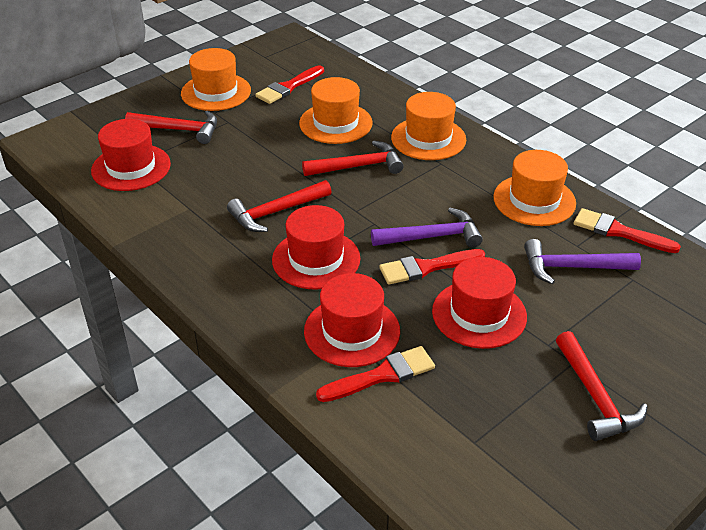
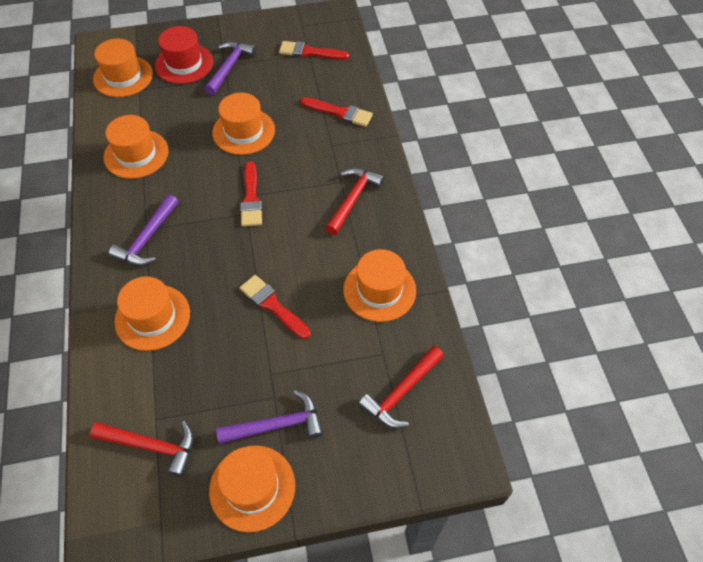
orange hat: [181,48,251,111] [299,77,373,144] [391,92,466,160] [493,150,576,226] = 4 -> [93,39,153,97] [104,115,169,179] [114,276,190,351] [209,445,295,533] [212,93,275,155] [343,249,416,322] = 6
purple hammer: [371,208,483,248] [524,239,641,284] = 2 -> [109,194,178,265] [205,41,256,95] [216,390,323,444] = 3
red hammer: [125,111,217,144] [227,180,332,232] [302,140,404,176] [556,331,648,441] = 4 -> [90,421,194,477] [326,168,384,235] [358,346,444,428] = 3
red hat: [91,119,171,191] [272,205,360,290] [304,273,400,367] [432,257,527,349] = 4 -> [155,26,213,84] = 1

